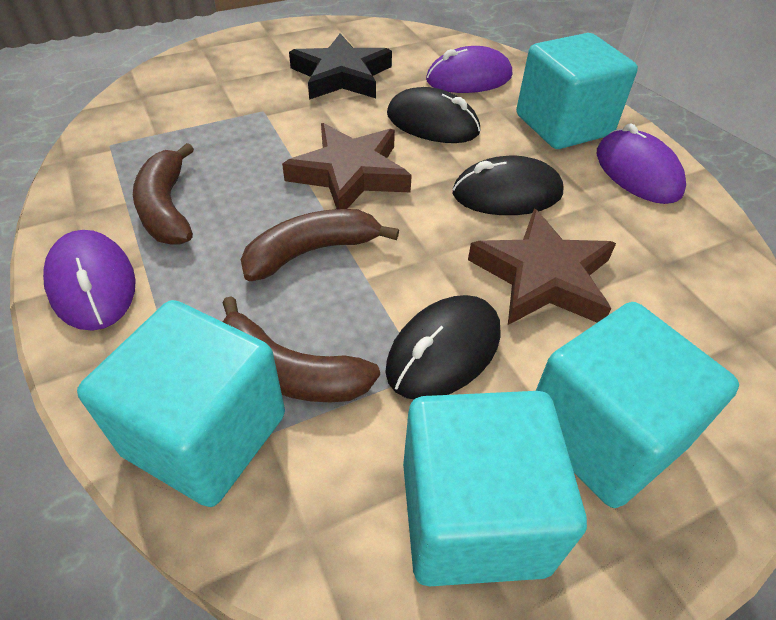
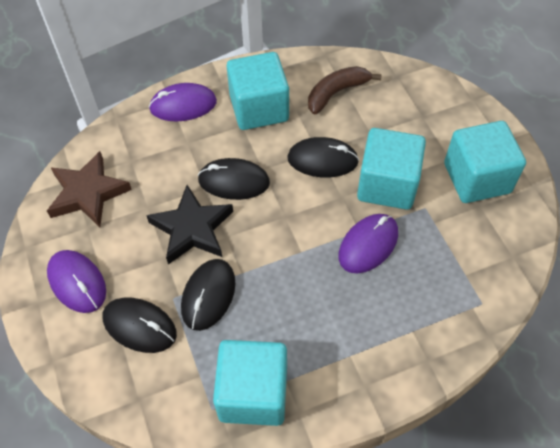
black mouse: [385,295,500,399] [387,87,480,143] [453,156,563,215] = 3 -> [103,298,177,353] [181,259,235,331] [198,158,270,200] [287,137,359,178] = 4
brown banana: [133,143,194,245] [222,296,380,402] [241,209,399,281] = 3 -> [308,66,382,114] = 1
brown star: [282,123,412,209] [468,208,616,325] = 2 -> [47,151,132,227] = 1

